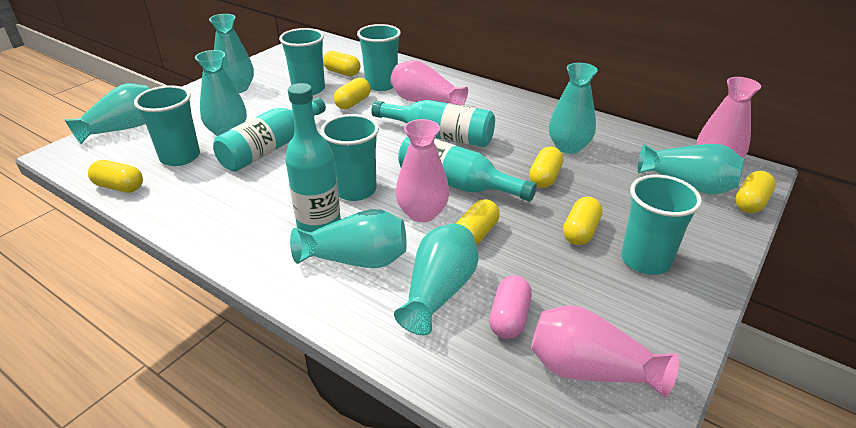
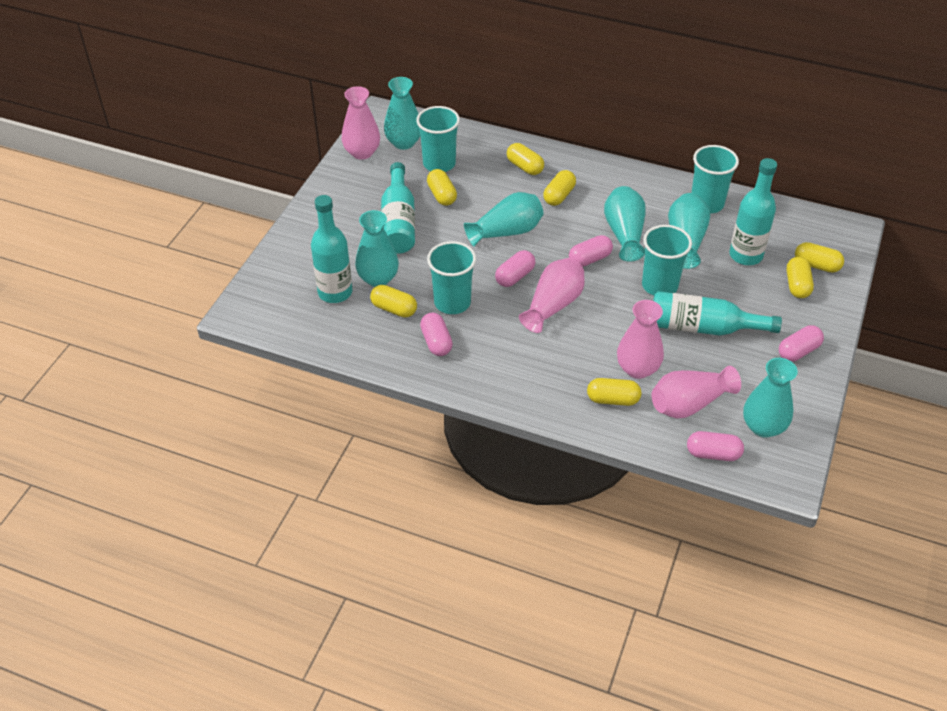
pink capsule: [489,275,532,339] = 1 -> [420,313,453,356] [495,250,535,287] [569,235,613,267] [687,431,744,461] [779,325,824,362] = 5
turquoise cup: [134,85,200,166] [279,28,325,95] [320,114,379,201] [357,24,401,91] [621,175,702,275] = 5 -> [416,106,460,172] [427,241,476,314] [642,225,692,295] [691,145,739,214] = 4
turquoise vase: [65,83,149,144] [195,50,247,136] [209,14,254,93] [290,209,407,268] [394,223,478,335] [549,63,598,154] [638,144,744,195] = 7 -> [355,210,399,287] [384,77,420,150] [464,192,543,247] [604,186,645,262] [668,193,710,269] [743,358,798,438] = 6

